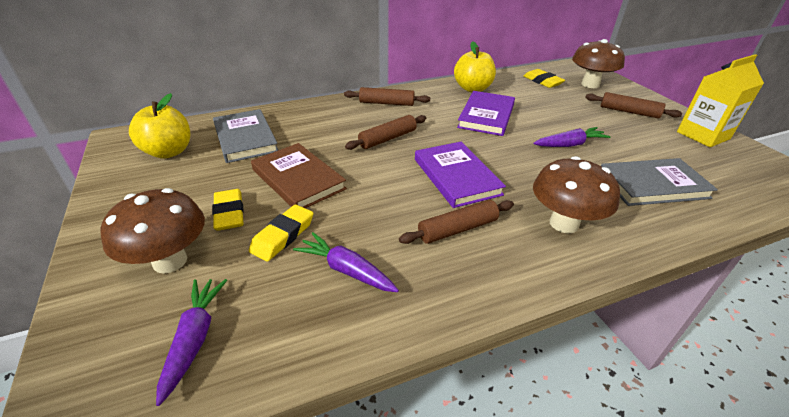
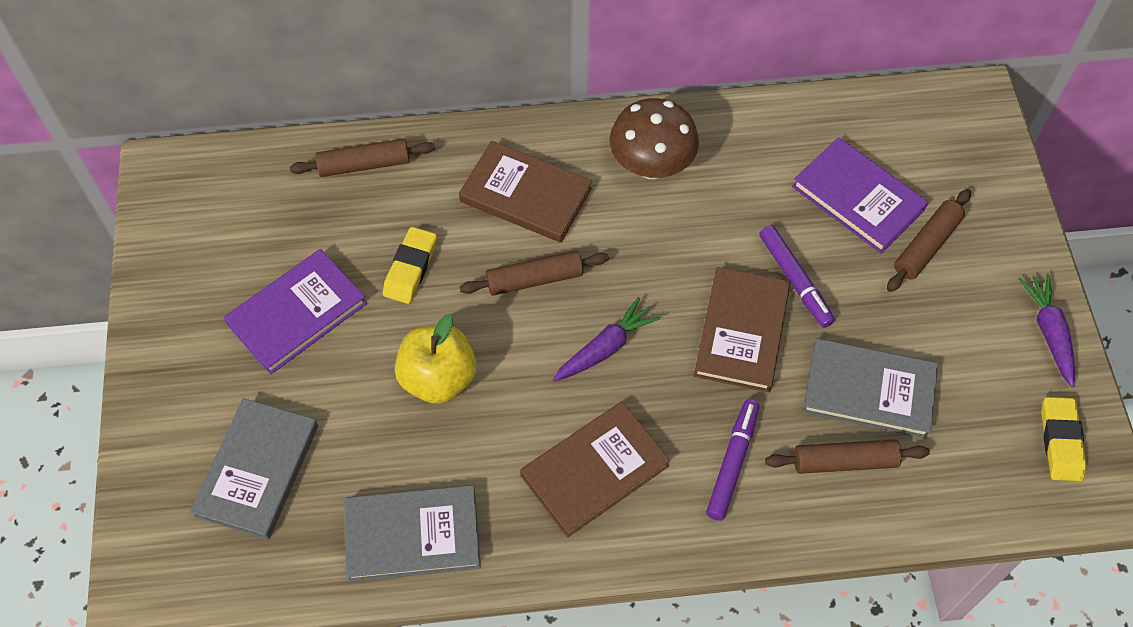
brown book: [251,143,347,208] = 1 -> [459,141,592,242] [520,402,670,538] [694,267,790,392] = 3
brown mushroom: [101,188,205,274] [533,156,620,234] [572,39,625,88] = 3 -> [609,98,699,179] = 1
grey book: [213,109,278,163] [601,158,718,206] = 2 -> [190,398,318,540] [344,485,481,582] [803,338,938,438] = 3
purple carrot: [156,279,227,406] [293,232,399,292] [533,127,611,147] = 3 -> [553,297,660,381] [1018,274,1075,387] = 2
purple marker: none = 0 -> [706,399,760,521] [759,225,835,328] = 2
yellow apple: [129,93,190,159] [454,41,496,92] = 2 -> [395,314,477,404] = 1
yellow carton: [677,54,764,147] = 1 -> none = 0
yellow eraser: [212,189,244,231] [249,204,313,262] [524,69,565,88] = 3 -> [383,227,437,304] [1041,397,1086,481] = 2

